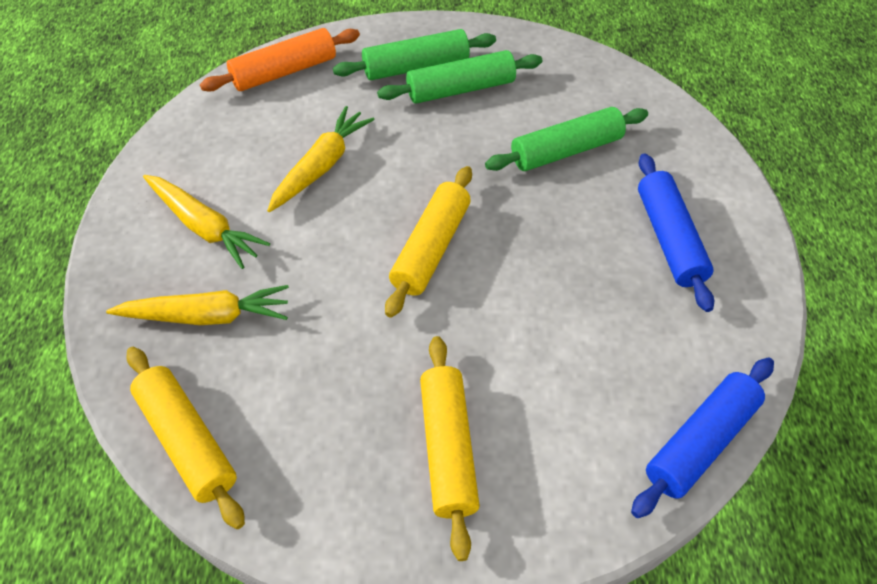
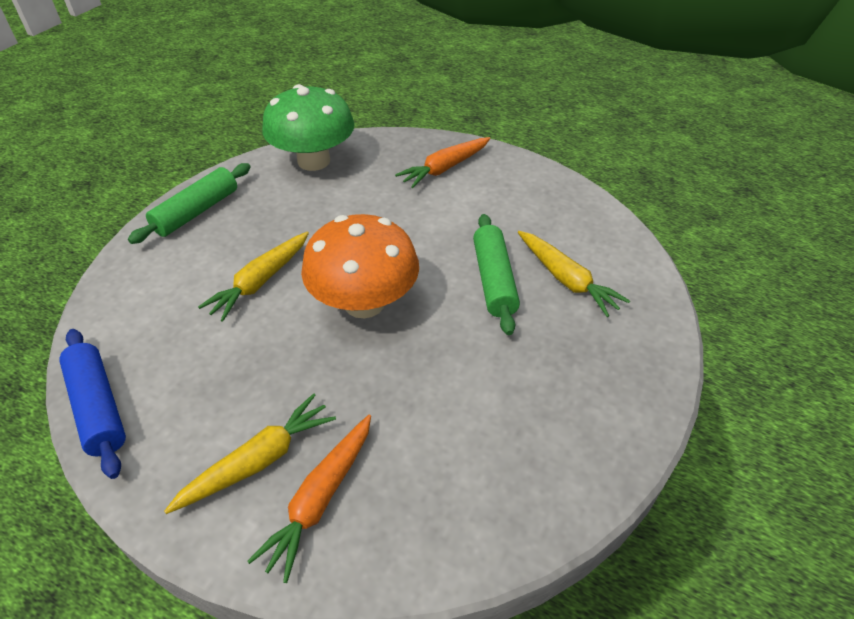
blue rolling pin: [631,357,774,518] [638,153,714,312] = 2 -> [59,329,126,479] = 1
green mushroom: none = 0 -> [262,84,355,171] = 1
green rolling pin: [333,29,496,80] [377,50,542,104] [485,107,648,171] = 3 -> [128,163,251,244] [473,214,520,335] = 2
orange carrot: none = 0 -> [247,415,371,583] [395,137,490,188] = 2
orange mushroom: none = 0 -> [301,214,419,318] = 1
orange rolling pin: [200,28,360,92] = 1 -> none = 0
yellow rolling pin: [126,347,245,529] [385,166,472,318] [420,336,480,561] = 3 -> none = 0

